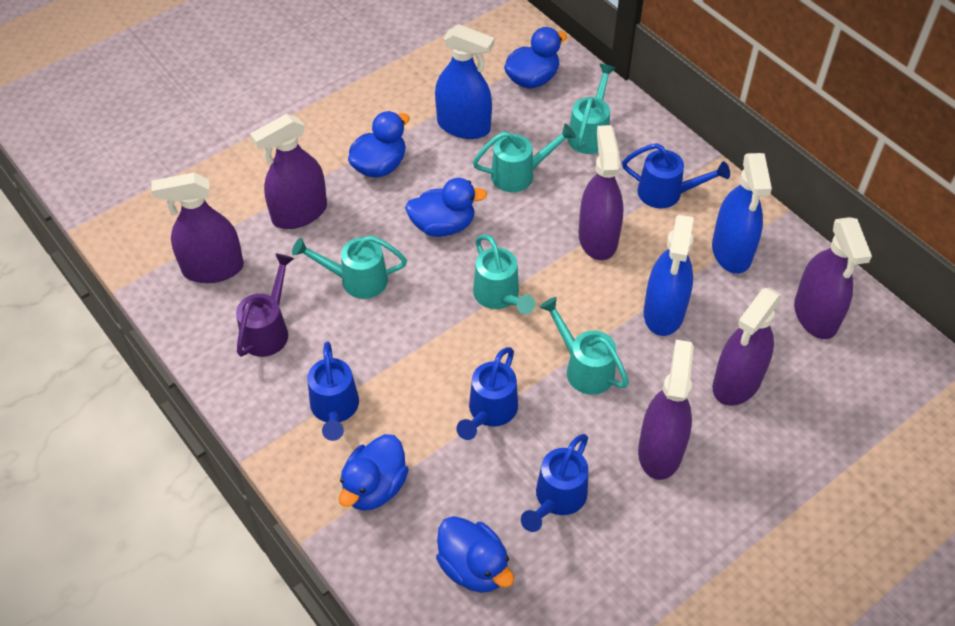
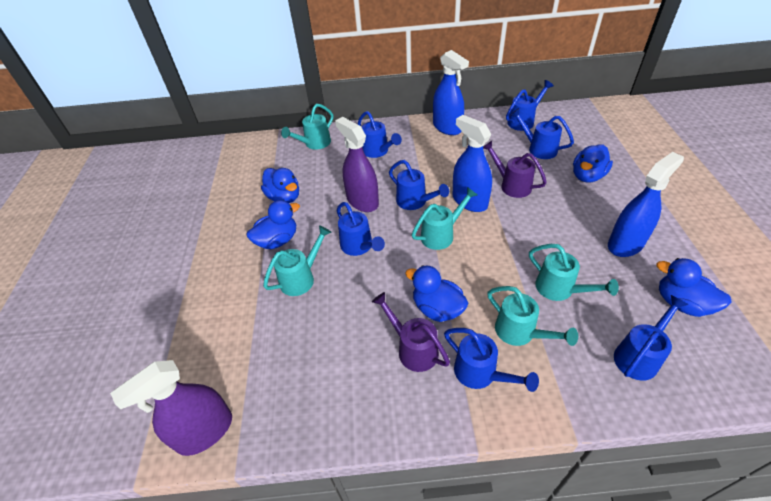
blue watering can: [307,342,359,441] [456,347,518,440] [521,434,588,532] [622,143,730,208] = 4 -> [337,202,385,256] [358,111,402,158] [389,160,449,210] [444,328,539,392] [506,80,554,131] [510,108,574,159] [614,295,688,381] = 7
purple spray bottle: [151,173,244,283] [250,114,327,229] [578,125,624,260] [638,340,694,480] [713,288,782,406] [794,217,872,339] = 6 -> [110,360,232,456] [335,117,379,212] = 2
purple watering can: [236,254,294,357] = 1 -> [372,292,450,372] [483,141,547,198] = 2

